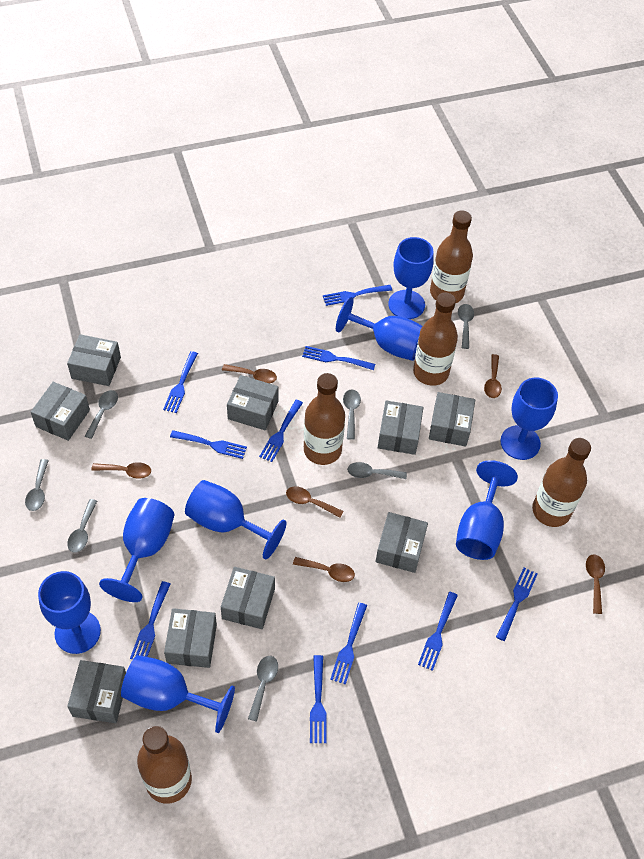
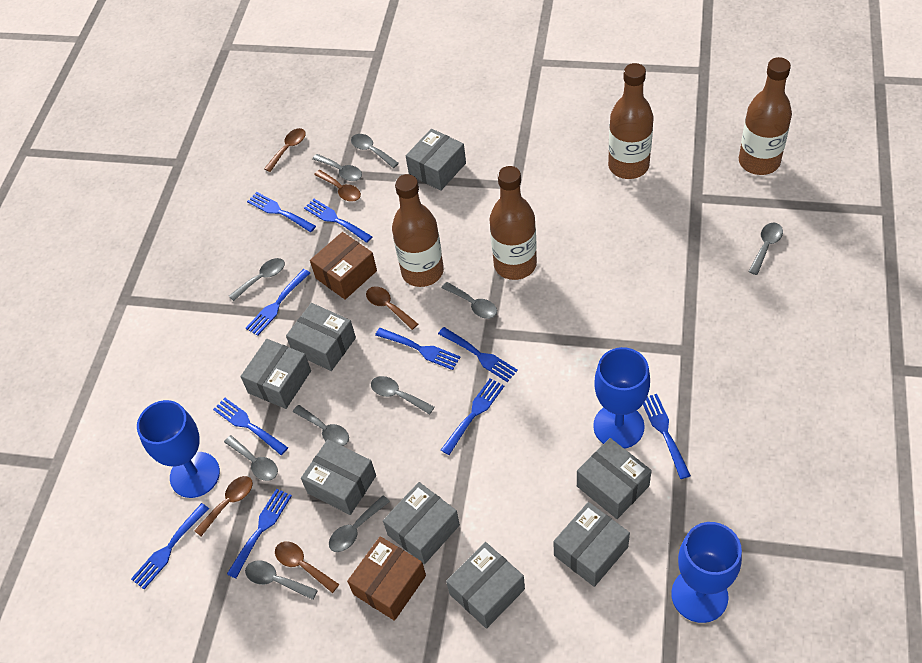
blue goblet: [38,571,101,654] [99,498,174,602] [121,655,235,733] [185,480,287,559] [336,296,423,361] [388,237,434,319] [456,460,518,560] [500,378,558,460] = 8 -> [137,400,220,498] [593,347,650,449] [671,522,742,623] = 3
brown bottle: [137,726,192,804] [304,373,345,465] [413,292,458,386] [430,210,473,303] [532,438,591,527] = 5 -> [392,174,444,287] [489,166,537,280] [608,63,654,179] [739,57,792,175] = 4
brown box: none = 0 -> [310,232,377,299] [347,536,426,621] = 2
brown spoon: [91,462,151,479] [222,364,277,383] [286,486,344,518] [293,557,355,582] [484,354,502,398] [586,554,605,614] = 6 -> [194,476,253,536] [264,128,306,172] [275,542,339,593] [314,170,361,202] [366,286,418,330] = 5
grey box: [31,382,90,441] [67,334,121,386] [67,660,126,723] [164,608,217,668] [221,567,275,629] [227,375,278,430] [376,512,428,573] [378,400,424,455] [429,392,475,447] = 9 -> [240,339,311,409] [286,303,356,371] [301,439,376,515] [383,482,460,564] [406,129,466,191] [446,542,525,629] [553,502,630,587] [577,438,652,519] = 8
grey spoon: [25,459,49,511] [67,499,97,553] [85,390,118,439] [248,656,278,721] [343,389,361,440] [347,462,407,479] [458,304,474,349] = 7 -> [224,435,278,481] [229,258,285,301] [245,560,318,600] [293,405,349,446] [312,154,362,181] [329,495,390,552] [351,134,399,168] [371,376,435,415] [442,282,497,319] [748,223,783,275] = 10

